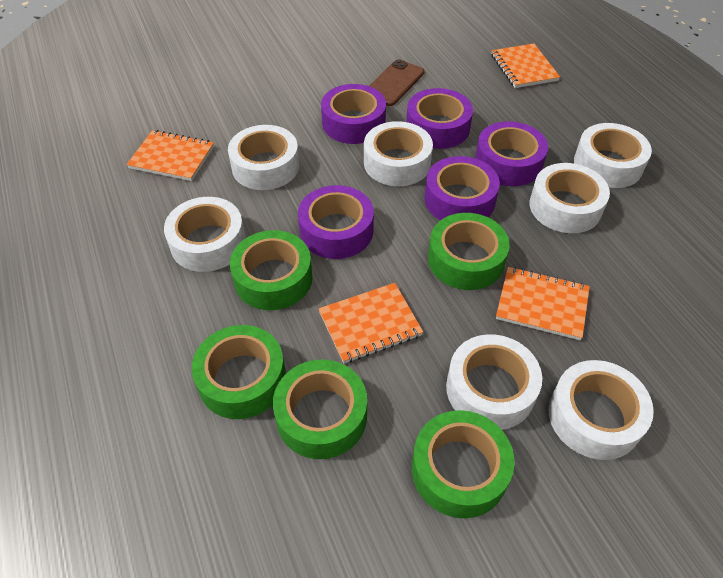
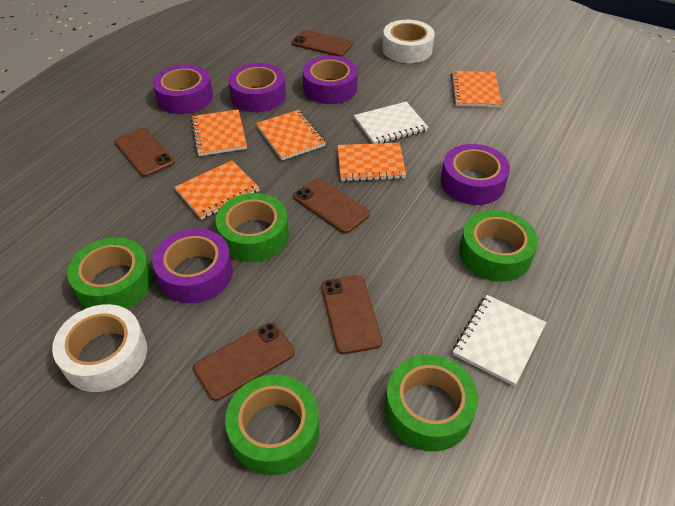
brown phone: [369,59,424,106] = 1 -> [114,128,175,177] [193,322,295,401] [292,30,353,57] [293,178,370,234] [321,275,383,354] = 5
orange notebook: [127,130,214,181] [319,283,423,363] [491,44,560,88] [496,267,590,340] = 4 -> [174,161,260,220] [191,109,247,156] [256,110,326,160] [337,143,406,182] [450,71,502,107] = 5
white notebook: none = 0 -> [354,102,428,144] [453,295,547,386] = 2
white tape: [164,197,246,272] [228,125,299,190] [364,121,433,186] [446,334,542,430] [529,163,610,233] [548,360,654,460] [574,123,652,188] = 7 -> [52,304,147,392] [382,20,435,63] = 2

